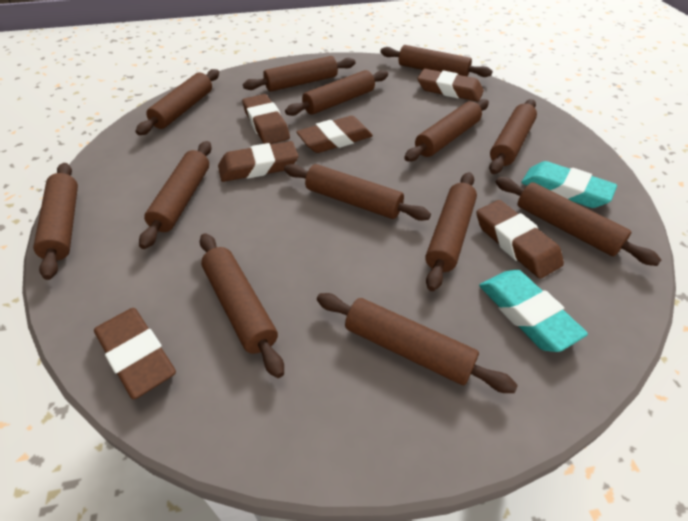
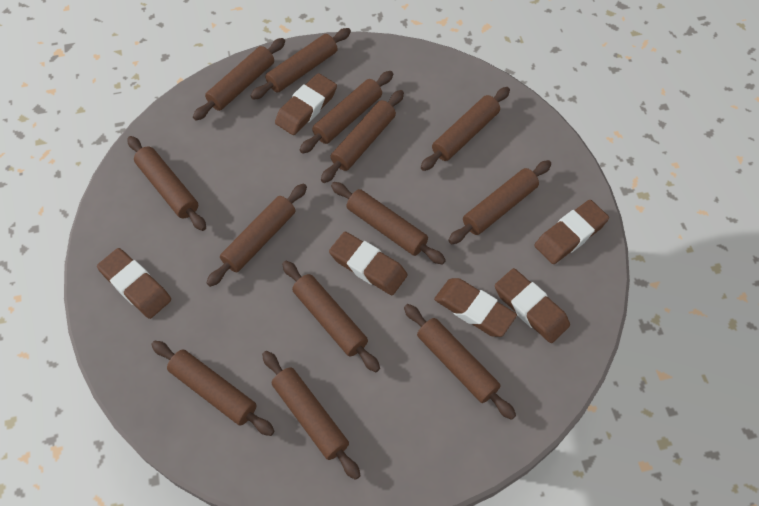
turquoise eraser: [479,270,588,352] [521,161,617,208] = 2 -> none = 0

